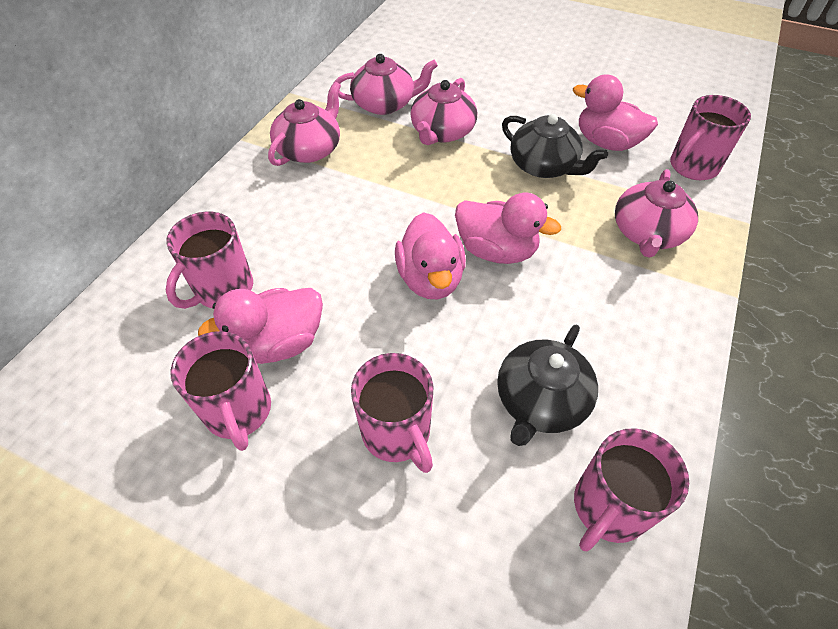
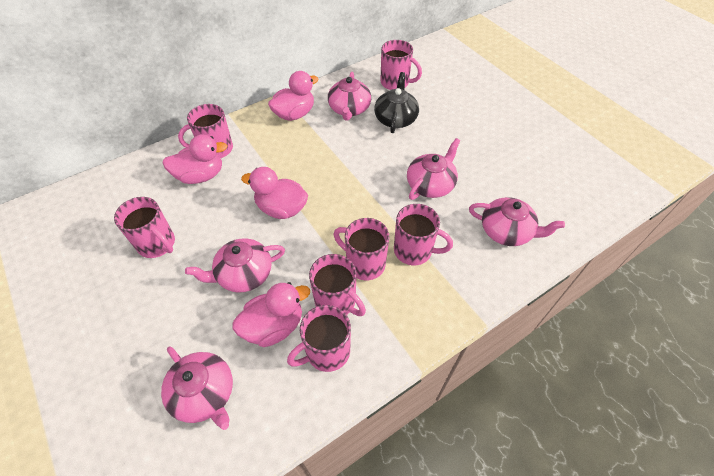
black teapot: [497,325,598,446] [502,114,608,178] = 2 -> [374,72,419,133] = 1
pink mug: [166,212,253,309] [170,331,271,451] [351,353,433,473] [574,428,689,551] [670,95,751,180] = 5 -> [114,197,175,258] [178,104,233,158] [287,305,351,372] [309,254,366,316] [334,218,389,280] [380,40,422,90] [394,204,453,265] = 7
pink teapot: [268,82,341,166] [334,54,438,115] [410,78,477,145] [615,169,698,258] = 4 -> [161,346,233,430] [185,238,285,293] [328,72,371,120] [407,138,460,200] [469,197,565,246] = 5

